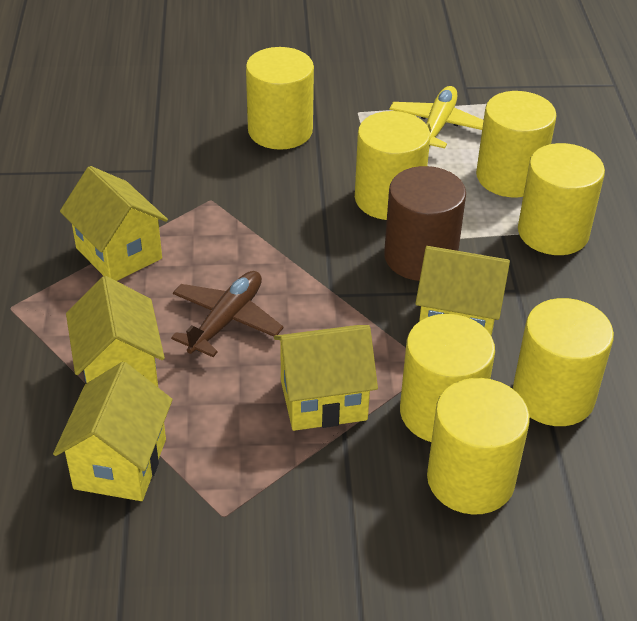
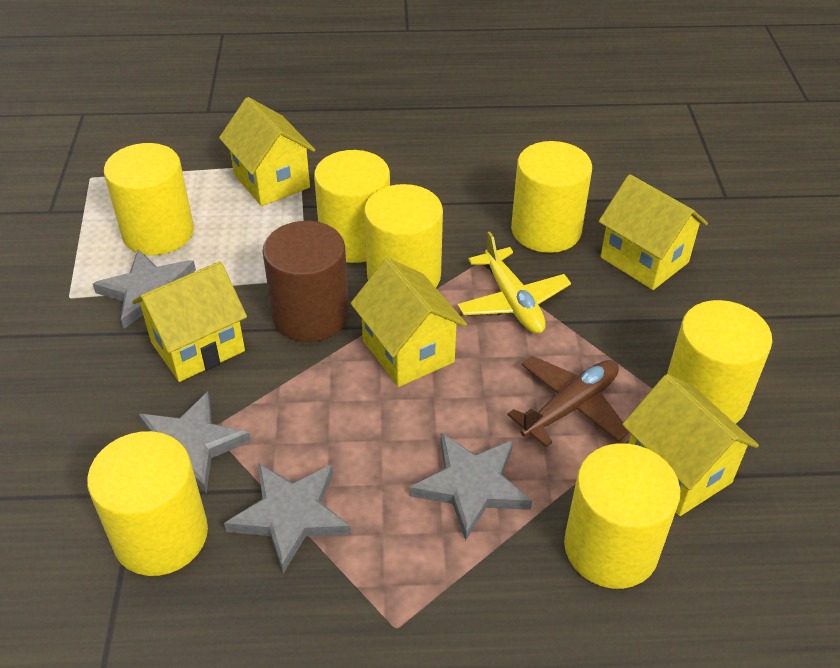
grey star: none = 0 -> [93,249,196,329] [139,392,251,494] [224,463,351,574] [410,433,532,541] = 4

